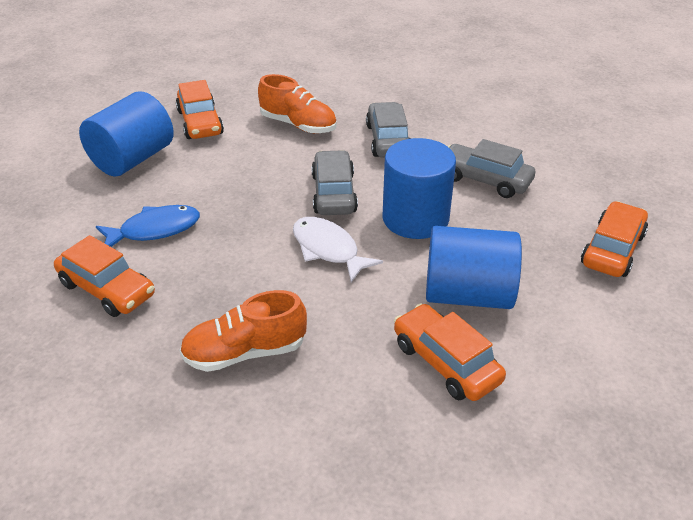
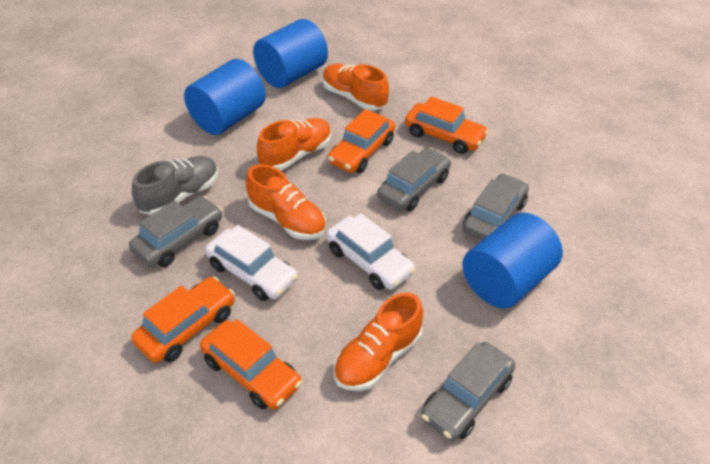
blue fish: [96,205,200,247] = 1 -> none = 0
grey car: [311,150,358,215] [366,102,411,158] [448,139,535,198] = 3 -> [129,196,222,267] [377,147,451,211] [421,342,515,441] [463,173,529,240] = 4
grey shoe: none = 0 -> [132,156,218,215] = 1
orange shoe: [179,290,307,372] [258,74,337,134] = 2 -> [246,164,326,240] [257,118,331,171] [323,64,389,111] [334,292,423,391] = 4
white car: none = 0 -> [205,225,298,301] [326,213,416,290] = 2
white fish: [293,217,383,282] = 1 -> none = 0

